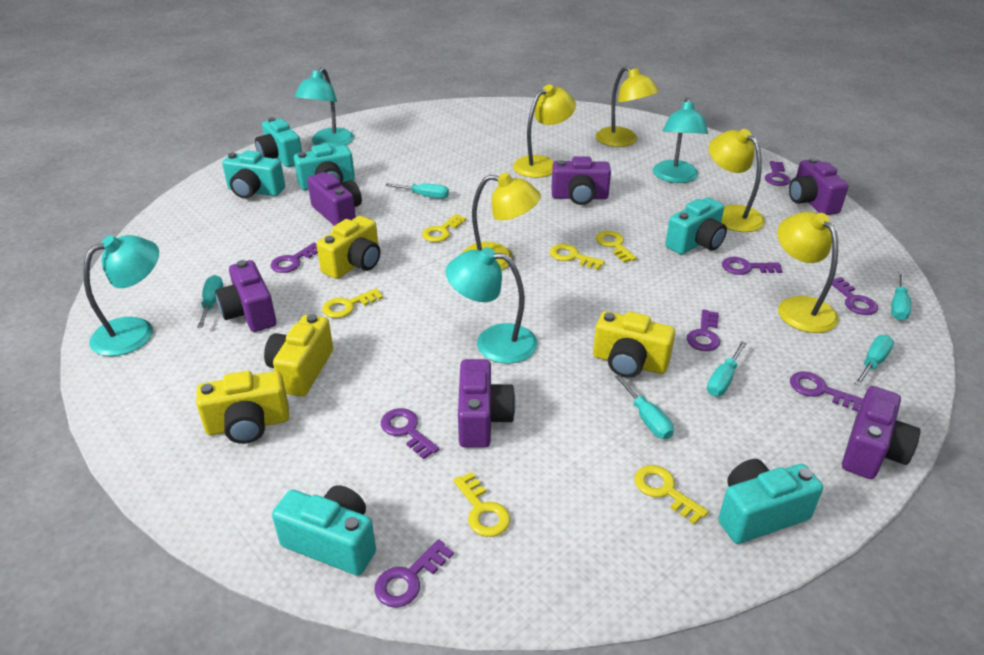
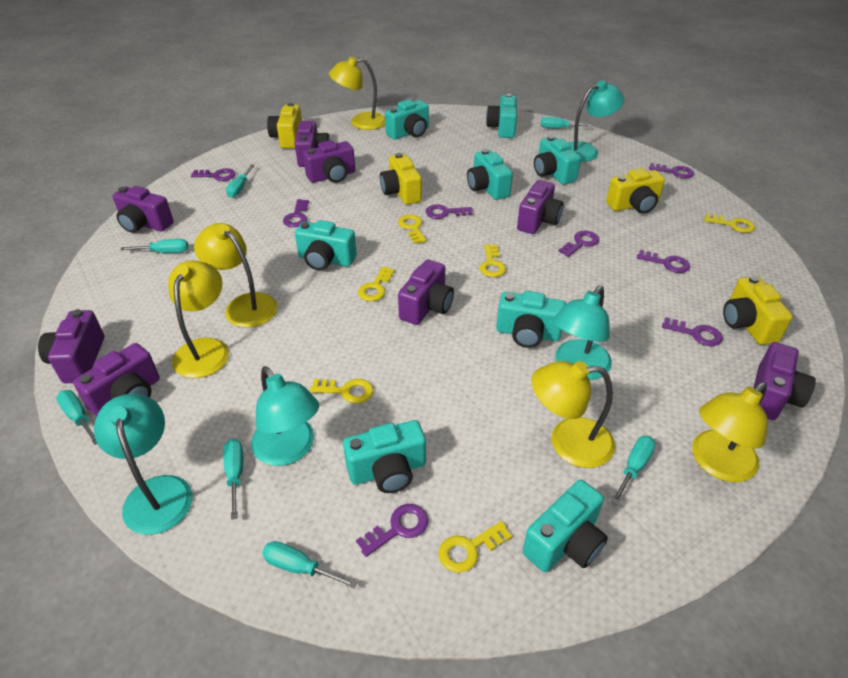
purple camera: [215,260,276,332] [307,172,362,226] [458,359,516,448] [551,156,611,205] [789,158,849,215] [842,386,920,479] = 6 -> [38,309,104,383] [73,343,160,417] [113,186,174,233] [295,121,330,167] [303,140,355,183] [398,259,454,325] [517,180,564,234] [754,342,816,420] = 8
turquoise camera: [222,150,285,199] [255,117,302,167] [272,485,376,575] [294,143,355,190] [665,197,727,255] [718,459,823,544] = 6 -> [295,220,357,271] [343,420,426,493] [385,99,429,140] [467,149,513,200] [486,94,517,138] [496,291,566,348] [523,479,608,572] [534,136,581,185] = 8
turquoise screwdriver: [197,275,223,328] [385,183,449,199] [615,375,674,439] [707,341,747,396] [854,335,894,386] [891,272,911,320] = 6 -> [56,390,97,445] [121,239,188,253] [223,439,243,520] [226,165,255,198] [262,541,358,589] [540,117,592,128] [611,436,656,504] = 7

